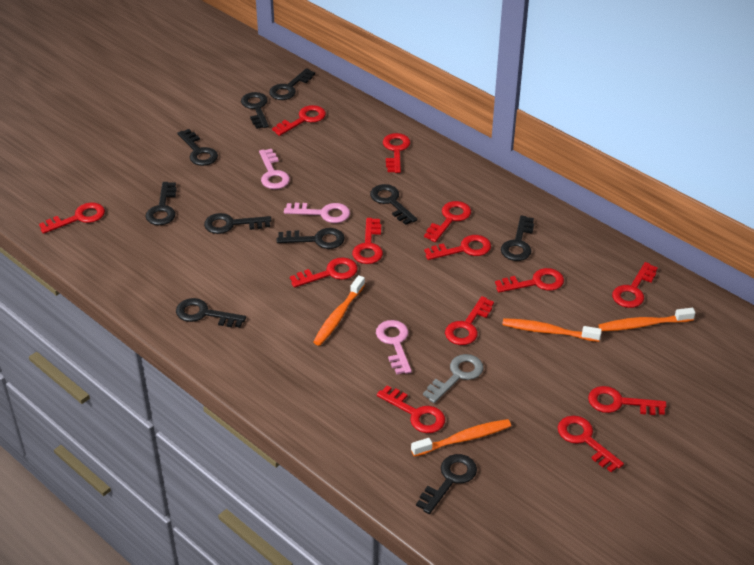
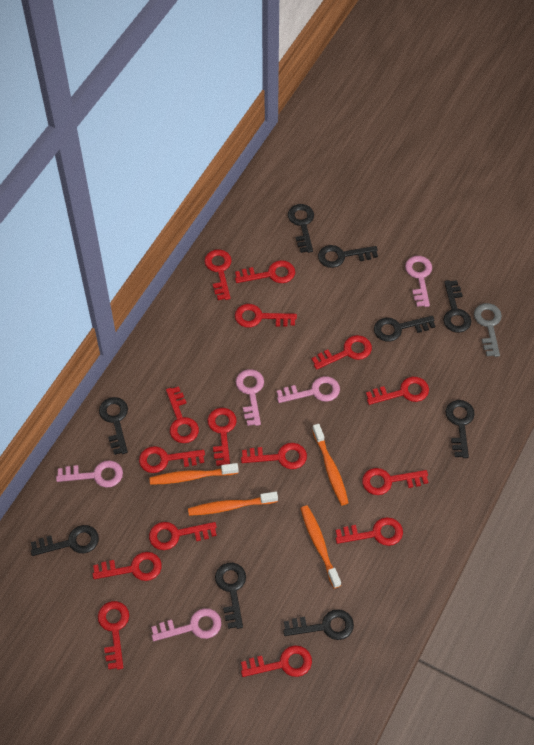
black key: [146,182,177,225] [176,298,246,328] [177,129,218,166] [204,213,271,234] [241,92,269,129] [269,68,315,100] [277,228,345,249] [370,184,417,225] [416,454,477,514] [501,215,534,261] = 10 -> [31,525,99,556] [99,397,128,455] [215,563,246,629] [283,609,354,640] [288,204,314,253] [318,245,378,268] [374,316,435,342] [443,280,471,333] [446,400,475,458] = 9
pink key: [259,149,290,189] [284,203,350,223] [376,320,412,375] = 3 -> [56,460,123,488] [151,608,221,641] [236,369,264,426] [277,376,340,403] [405,256,432,307] = 5
red key: [39,202,105,234] [272,105,326,136] [290,257,358,288] [352,218,383,264] [377,385,445,433] [383,133,410,173] [424,201,471,242] [424,235,491,260] [445,296,494,345] [495,268,564,293] [558,416,624,472] [588,386,666,415] [612,262,658,308] = 13 -> [93,552,162,581] [98,601,129,670] [139,446,205,473] [149,522,217,550] [166,386,199,443] [204,249,232,300] [208,408,237,466] [235,260,295,283] [235,304,297,328] [241,443,307,469] [241,645,312,677] [312,335,372,370] [336,517,403,546] [362,468,428,495] [366,377,429,405] = 15

